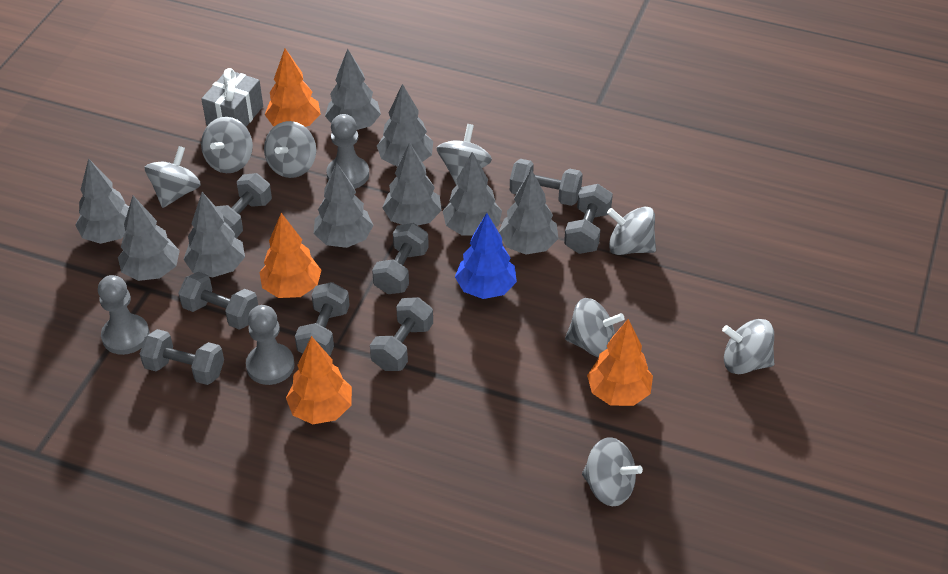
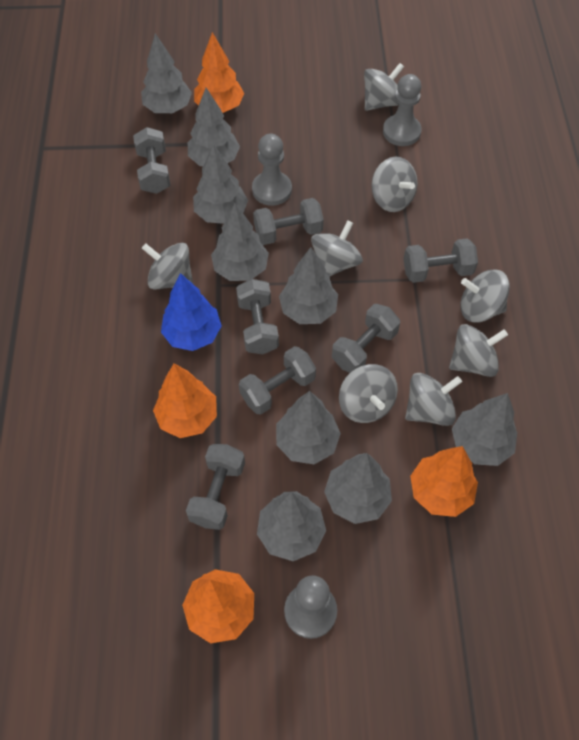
grey dumbbell: [140,329,224,385] [179,272,258,330] [216,173,272,238] [295,282,350,356] [370,297,433,371] [372,223,429,294] [510,159,583,206] [564,184,613,254] = 8 -> [133,127,171,194] [186,444,245,530] [236,279,279,354] [239,346,316,415] [253,198,324,245] [332,304,400,373] [403,238,478,283] = 7
grey gift: [201,68,263,127] = 1 -> none = 0

